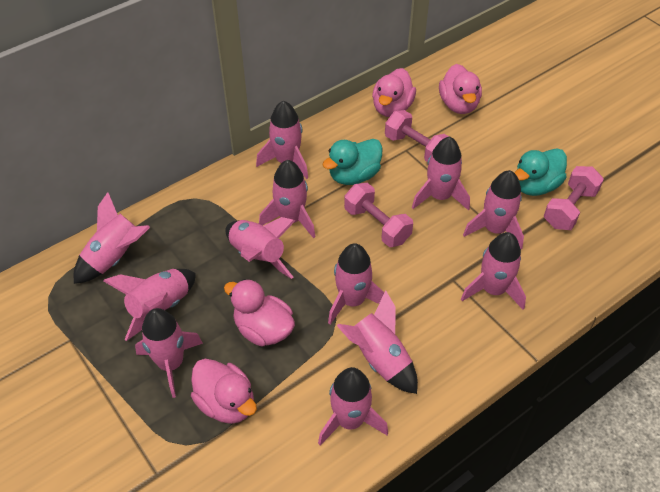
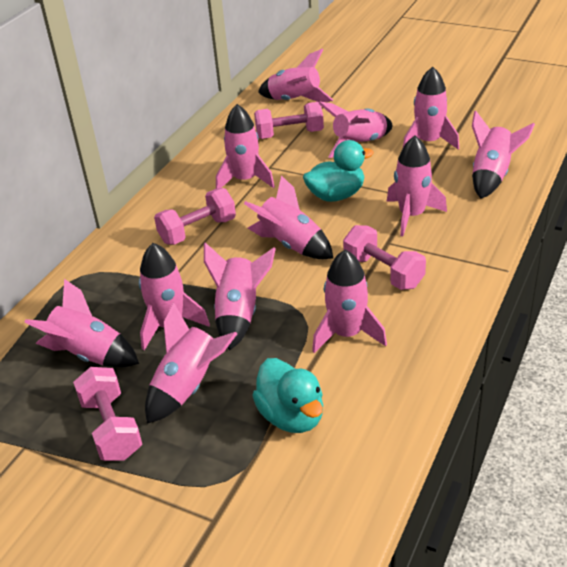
pink duck: [191,359,257,424] [224,279,295,347] [372,68,416,117] [439,64,482,114] = 4 -> none = 0
pink dumbbell: [344,183,413,247] [385,110,449,162] [544,166,604,230] = 3 -> [73,367,142,461] [154,188,236,245] [254,102,324,139] [343,225,426,290] = 4

